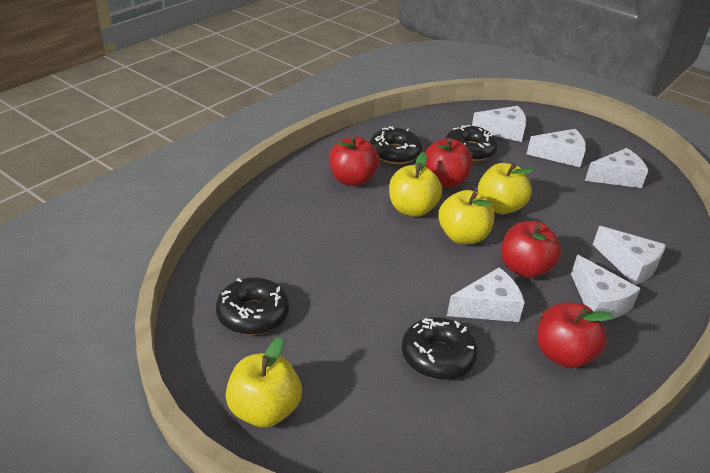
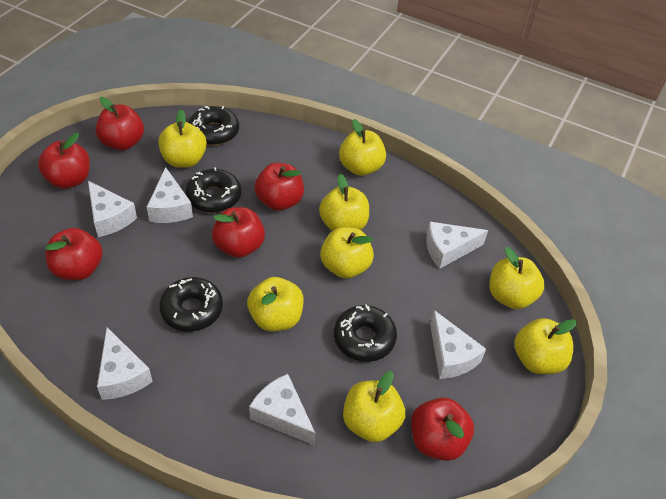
red apple: [329,136,380,186] [425,138,473,188] [501,221,561,278] [537,302,613,368] = 4 -> [38,133,90,189] [45,228,103,280] [95,97,144,150] [212,207,265,258] [254,163,304,211] [411,397,474,461] = 6
yellow apple: [226,337,302,428] [389,152,442,217] [438,190,494,244] [478,163,534,214] = 4 -> [158,109,207,168] [247,277,304,331] [319,174,369,231] [320,227,374,278] [339,119,386,176] [343,371,405,442] [490,247,545,309] [514,318,577,374] = 8

